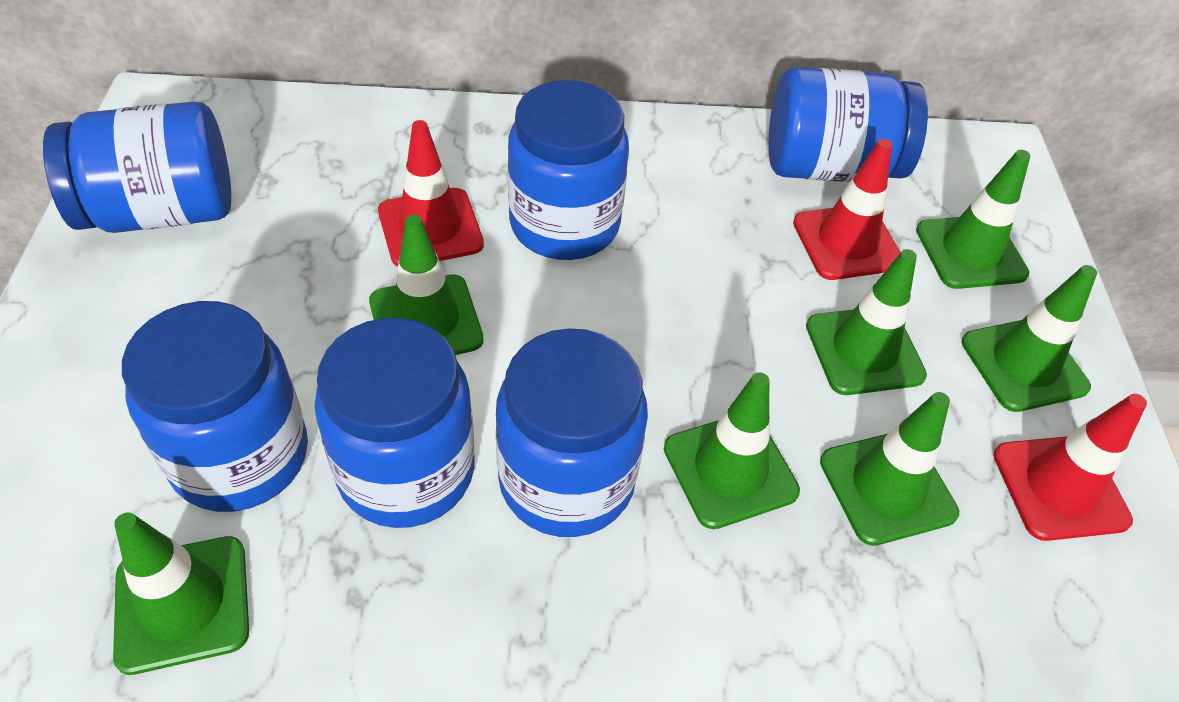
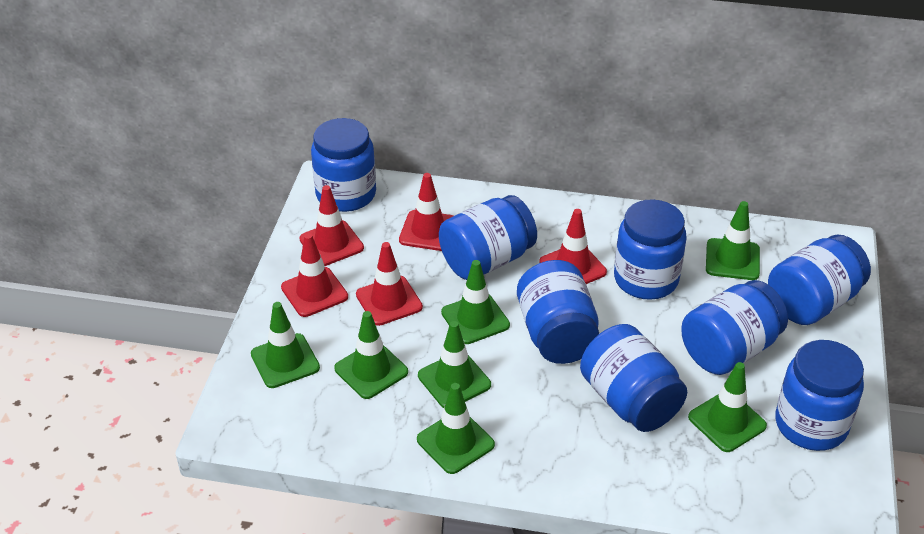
blue jar: [43,101,231,233] [122,301,308,512] [315,318,475,528] [496,328,648,537] [508,80,629,260] [769,67,928,182] = 6 -> [311,118,376,212] [439,195,537,280] [517,260,599,364] [580,324,687,432] [614,199,687,300] [681,280,788,375] [768,235,871,325] [775,340,864,451] = 8
red traffic cone: [378,120,484,267] [793,139,901,280] [993,394,1147,541] = 3 -> [281,233,348,317] [300,185,364,266] [356,242,423,326] [399,173,453,251] [539,209,607,284] = 5

